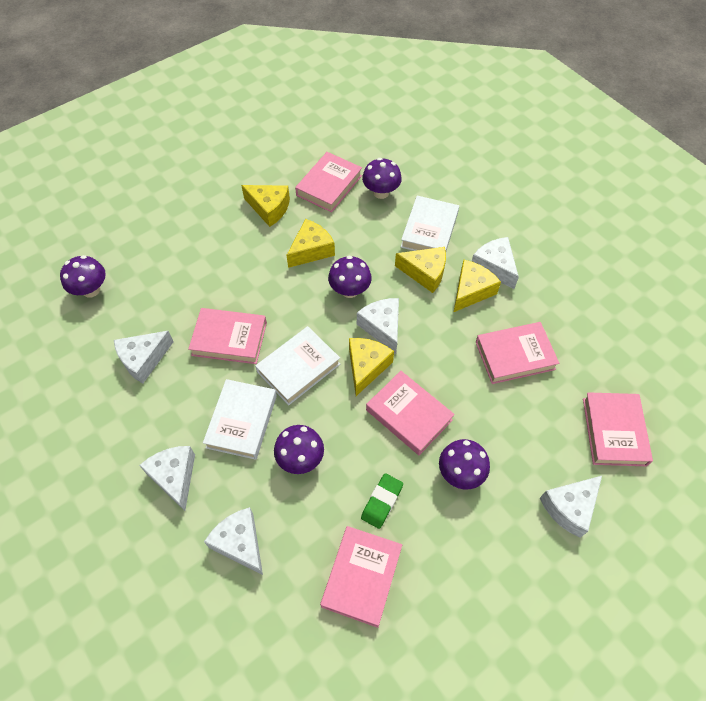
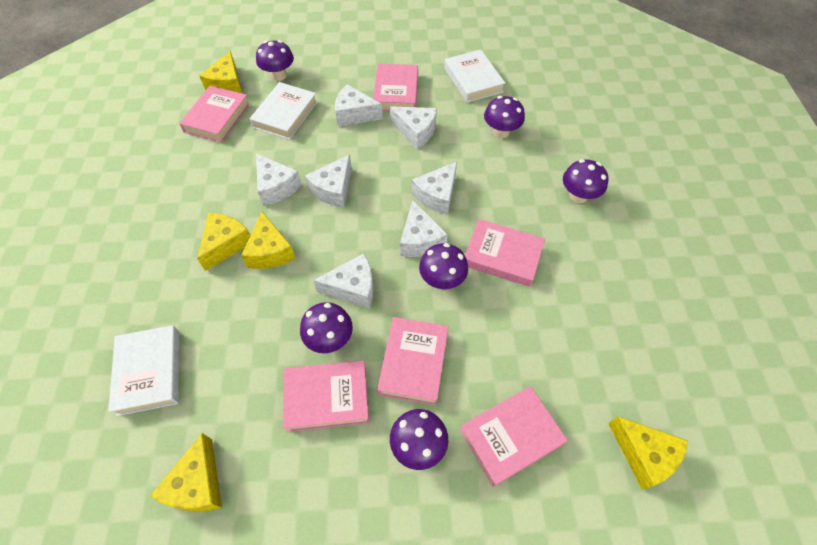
green eraser: [361,473,403,529] = 1 -> none = 0
purple mushroom: [60,255,106,298] [274,425,324,474] [328,256,372,298] [362,158,402,199] [439,439,490,490] = 5 -> [256,40,294,81] [300,302,353,353] [390,409,448,470] [419,243,468,289] [484,96,525,138] [563,159,609,203] = 6
white cheese: [114,331,174,383] [139,446,195,511] [204,507,263,575] [357,298,399,354] [472,237,519,289] [540,476,602,538] = 6 -> [256,154,302,206] [305,155,352,208] [313,253,374,308] [335,84,383,126] [390,106,437,149] [400,200,448,257] [412,162,457,215] = 7

